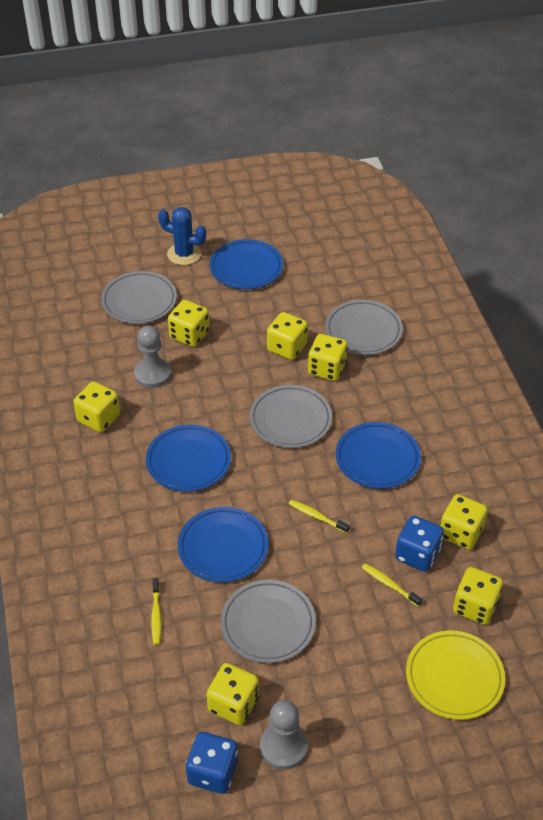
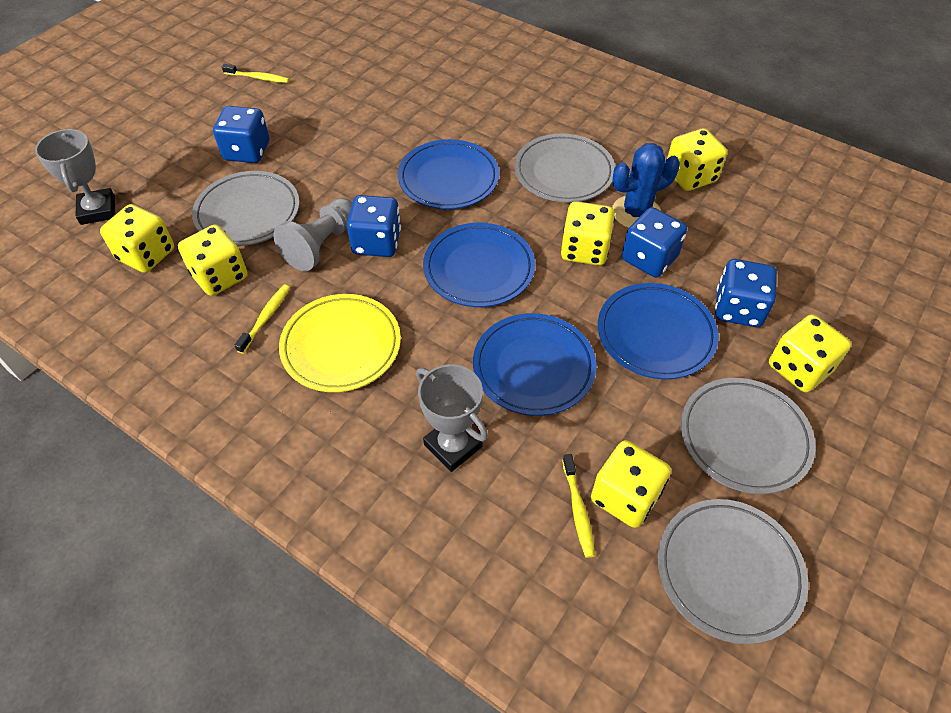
blue dice: [186,732,238,794] [395,515,444,572] = 2 -> [213,106,269,163] [347,195,401,257] [622,207,687,277] [715,259,777,327] = 4
grey pawn: [134,325,171,388] [260,700,308,770] = 2 -> [273,198,353,271] = 1
grey trophy: none = 0 -> [35,129,115,225] [416,364,488,472] = 2
yellow dice: [73,381,120,432] [168,300,210,347] [206,663,259,725] [267,312,308,360] [308,334,348,381] [441,494,488,550] [453,567,503,625] = 7 -> [100,204,174,273] [178,224,248,296] [561,201,615,266] [591,440,671,528] [667,128,727,191] [769,314,851,392] = 6

